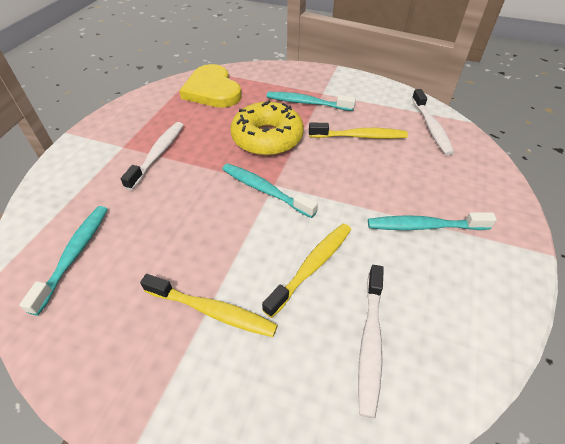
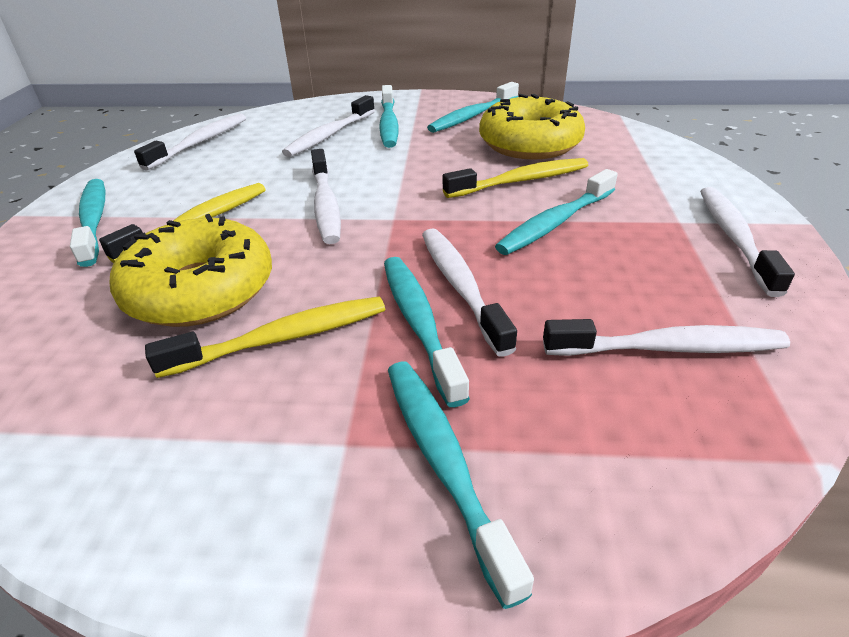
turquoise toothbrush: [19,206,108,315] [222,164,318,218] [266,92,356,111] [368,212,497,230] = 4 -> [70,179,105,267] [379,85,399,148] [384,257,470,407] [388,361,534,609] [427,82,519,133] [495,169,618,255] = 6
white toothbrush: [121,122,184,190] [358,265,384,418] [412,89,454,156] = 3 -> [134,114,246,171] [282,95,375,157] [311,149,341,244] [422,228,517,357] [543,319,790,356] [700,187,795,297] = 6
yellow donut: [230,100,304,156] = 1 -> [110,214,272,327] [479,94,585,160] = 2
yellow heart: [179,64,242,108] = 1 -> none = 0

